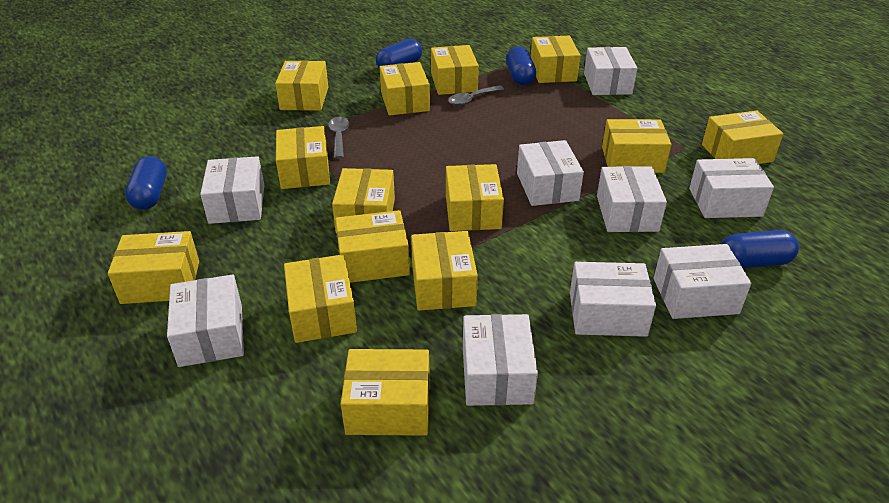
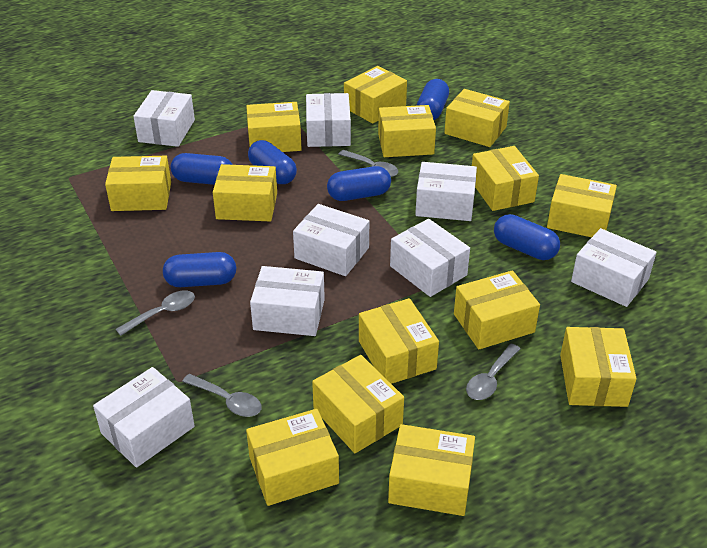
blue capsule: [125,156,167,210] [376,38,422,69] [506,46,536,85] [721,230,799,268] = 4 -> [163,252,236,287] [171,153,233,185] [248,140,297,184] [327,166,391,201] [417,79,449,120] [494,214,560,260] = 6
grey spoon: [328,117,349,159] [448,85,504,105] = 2 -> [116,290,195,336] [182,374,262,417] [339,150,398,177] [466,344,520,400] = 4
white box: [167,275,244,367] [200,156,264,224] [463,314,538,406] [517,140,584,206] [570,262,656,337] [584,47,637,95] [597,166,667,232] [654,244,751,319] [689,158,774,218] = 9 -> [93,367,195,468] [133,90,195,147] [250,266,325,336] [293,204,369,276] [306,93,351,147] [390,219,470,297] [415,162,477,221] [571,228,657,307] = 8

